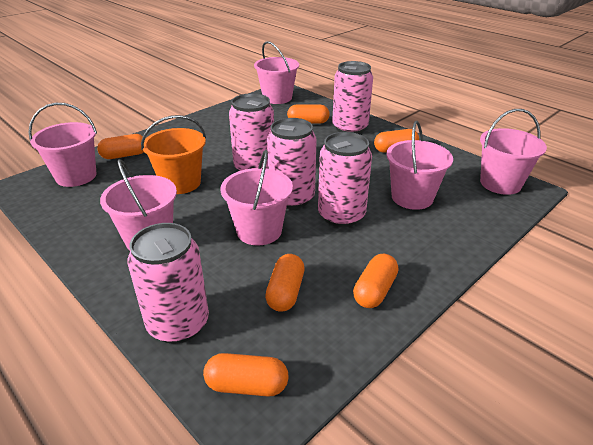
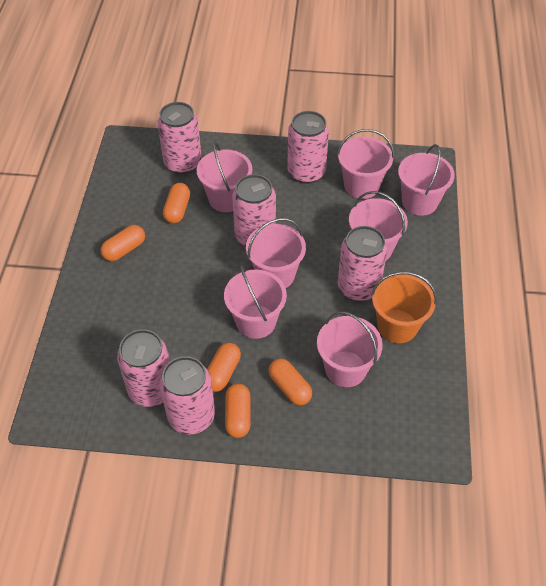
orange capsule: [97,134,144,159] [203,353,289,396] [265,254,305,312] [287,104,330,124] [353,254,398,308] [374,129,419,153] = 6 -> [101,225,145,261] [163,183,190,224] [207,343,241,392] [225,384,251,438] [269,359,312,405] = 5
pink bucket: [28,103,97,187] [100,159,177,250] [220,149,293,246] [254,41,299,104] [386,121,453,210] [480,109,547,195] = 6 -> [197,142,252,212] [224,265,287,339] [246,218,306,288] [317,312,383,387] [337,129,394,199] [349,191,408,260] [398,144,455,216] = 7
pink can: [128,223,209,344] [229,93,274,171] [267,118,317,209] [318,132,372,227] [332,61,373,134] = 5 -> [117,329,170,407] [157,102,202,174] [159,356,215,434] [232,174,276,246] [287,111,329,184] [338,226,387,301] = 6

